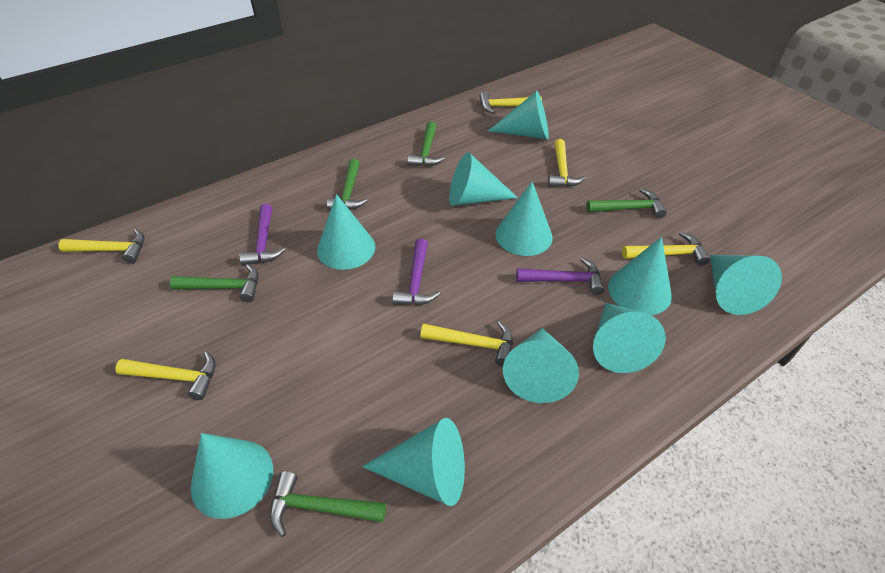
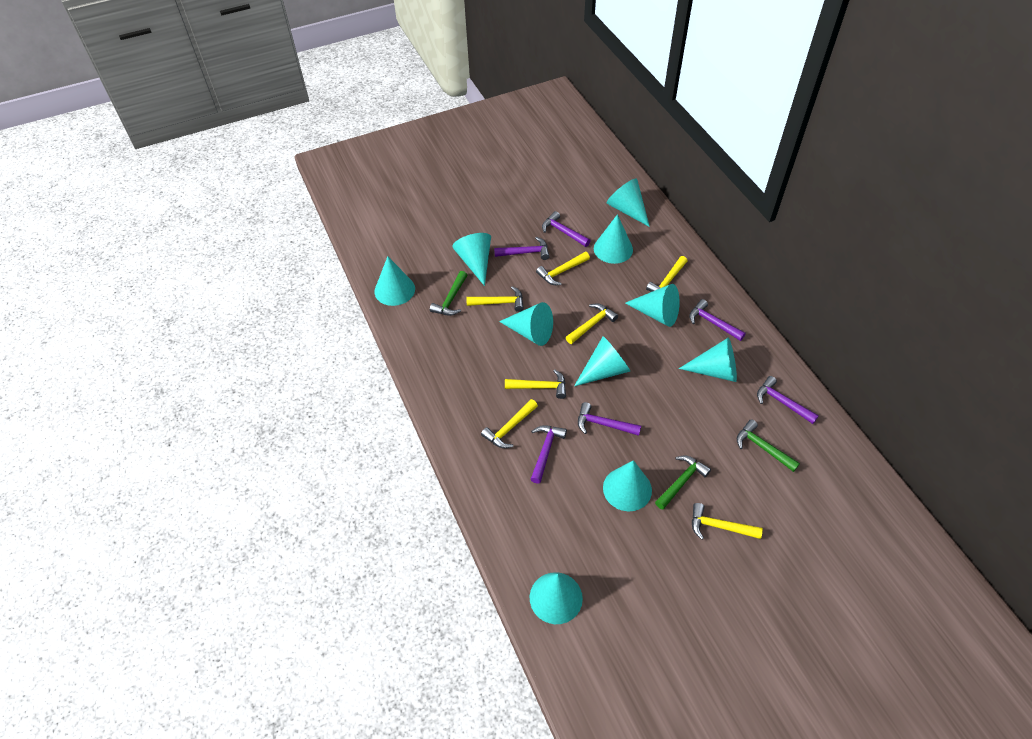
green hammer: [170,264,259,302] [270,471,386,537] [327,159,368,210] [407,122,445,167] [586,188,667,219] = 5 -> [430,271,467,316] [655,456,711,510] [737,419,800,472] = 3
purple hammer: [239,204,286,265] [392,239,440,305] [516,257,604,295] = 3 -> [494,237,550,260] [530,425,567,484] [542,211,591,247] [578,402,641,436] [689,299,746,341] [757,376,819,424] = 6
yellow hammer: [59,229,144,264] [115,351,216,400] [420,321,513,367] [479,92,542,114] [548,139,586,187] [622,231,710,266] = 6 -> [466,286,524,312] [481,399,538,448] [505,369,566,399] [536,252,590,285] [566,303,618,344] [646,256,687,292] [692,503,763,540] = 7

